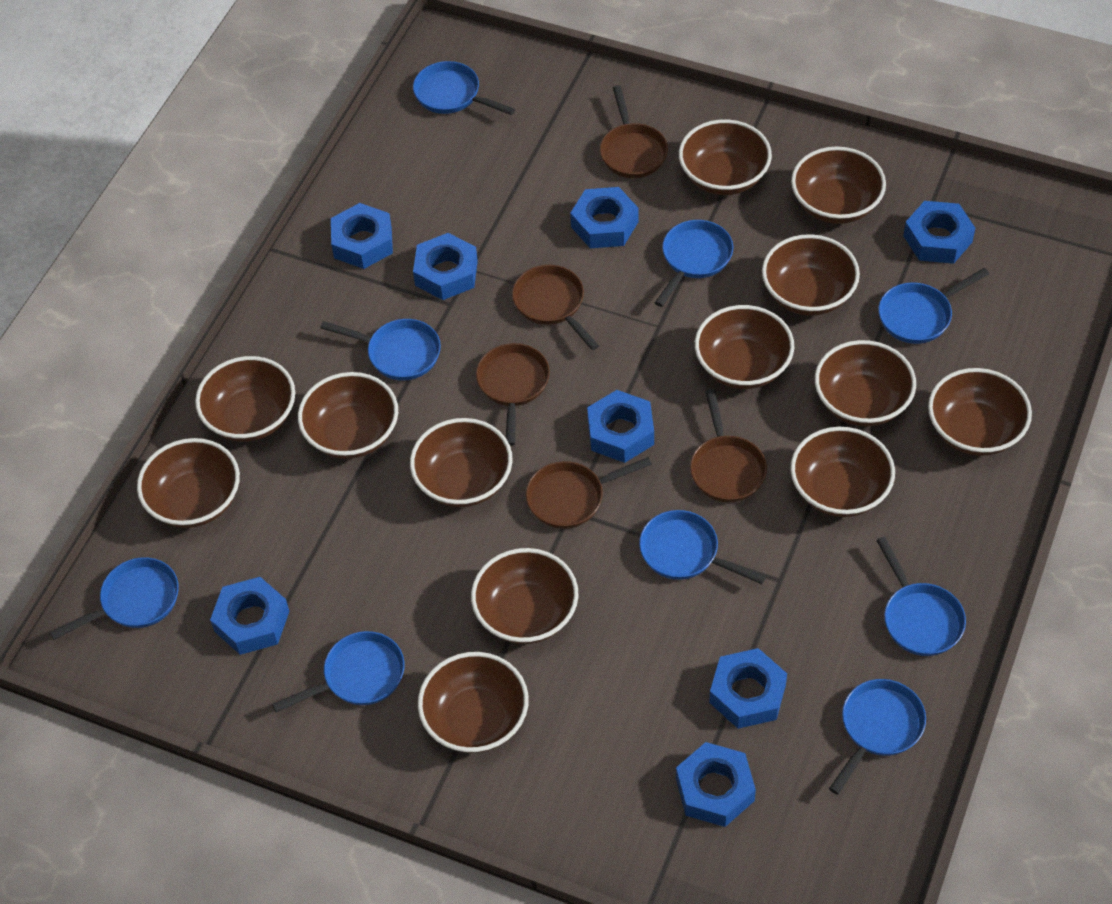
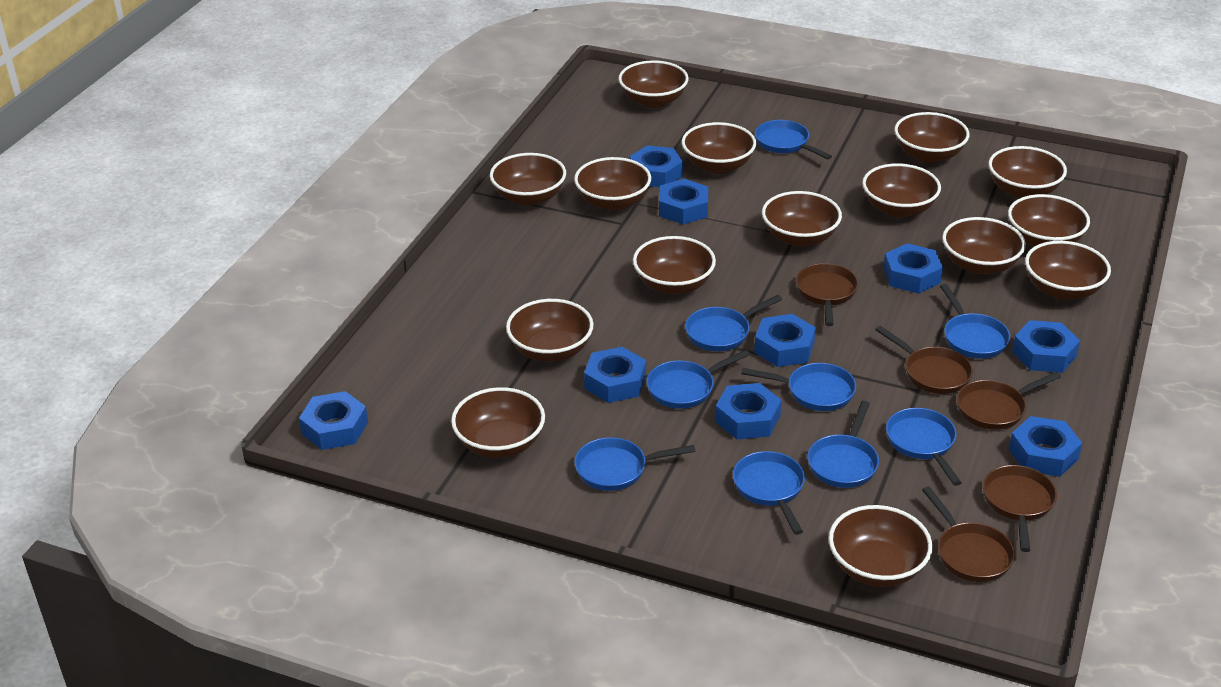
blue nut: [210,577,289,655] [331,203,393,269] [413,233,478,300] [570,187,638,248] [587,390,654,463] [676,742,756,827] [709,648,787,729] [903,201,975,264] = 8 -> [299,391,368,450] [584,347,646,403] [629,145,683,187] [659,179,708,224] [715,383,782,439] [754,314,816,367] [883,243,943,294] [1009,416,1082,477] [1012,320,1080,373] = 9
brown bowl: [137,438,240,528] [195,356,295,442] [298,372,398,459] [410,418,513,507] [418,652,529,753] [471,548,578,644] [679,119,772,195] [695,305,794,389] [762,234,860,316] [790,427,895,517] [791,146,886,224] [815,340,916,426] [928,368,1032,456] = 13 -> [451,387,545,458] [490,153,566,206] [506,299,594,362] [574,157,651,211] [618,60,689,108] [633,236,716,295] [682,122,756,174] [762,191,842,247] [829,505,932,587] [862,163,941,217] [894,112,970,163] [942,217,1026,275] [988,146,1067,198] [1008,194,1090,247] [1025,241,1111,300] = 15

